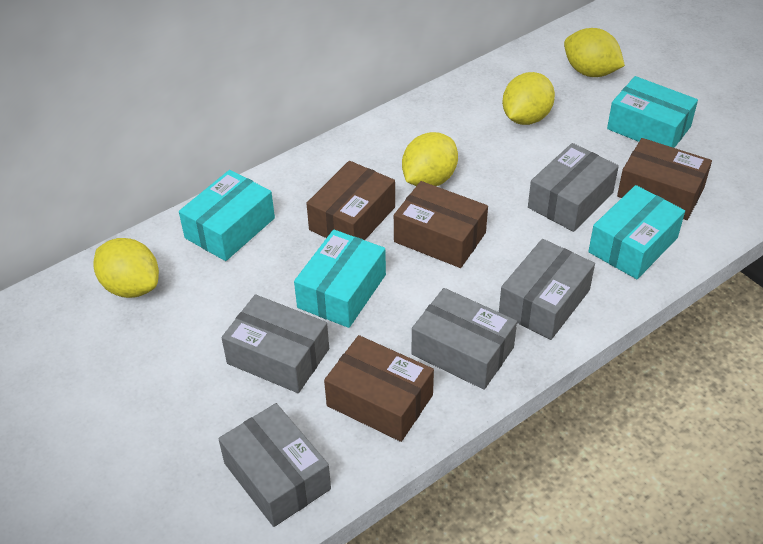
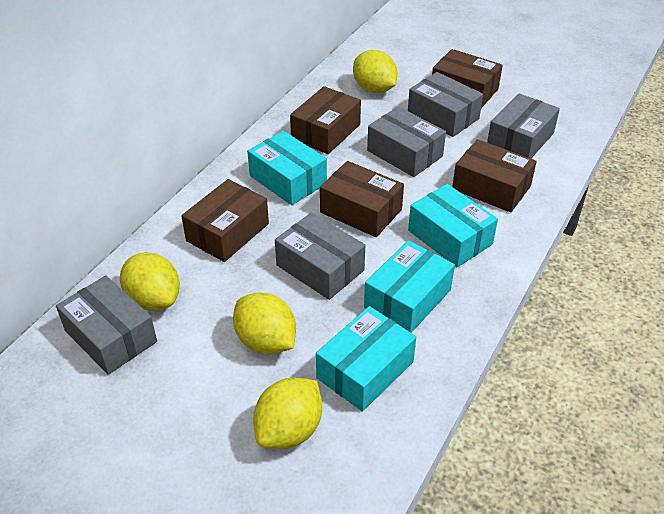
brown box: [306,161,395,240] [324,335,434,442] [394,181,488,268] [617,138,712,220] = 4 -> [181,179,269,262] [290,86,361,154] [320,161,404,237] [432,49,503,108] [452,139,537,212] = 5

